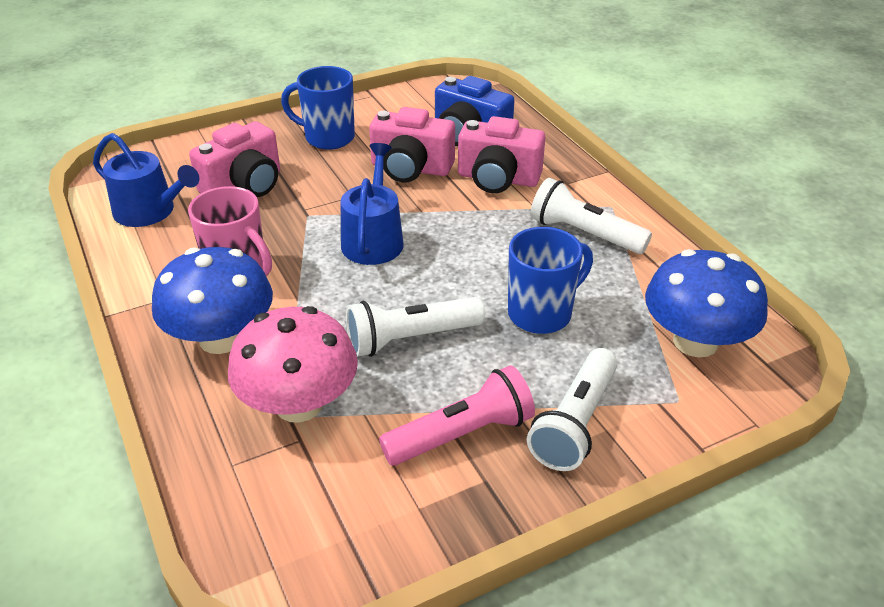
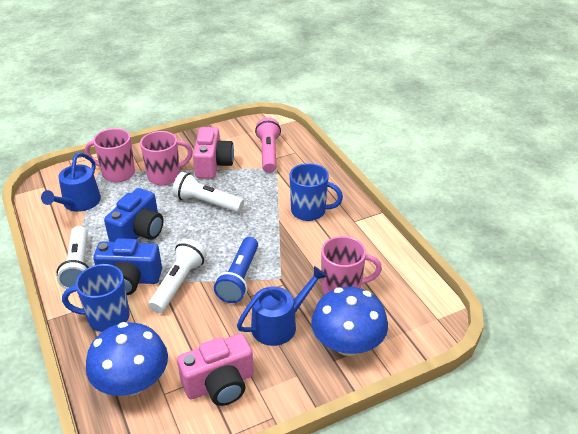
blue camera: [435,76,514,146] = 1 -> [93,238,162,295] [104,188,164,242] = 2
blue flashlight: none = 0 -> [214,237,258,303] = 1
pink camera: [189,121,280,197] [369,107,455,183] [458,116,546,193] = 3 -> [177,333,254,406] [193,127,234,179] = 2
pink mug: [188,186,272,276] = 1 -> [85,128,135,183] [140,131,193,185] [321,236,382,294] = 3
pink mushroom: [228,306,358,423] = 1 -> none = 0

